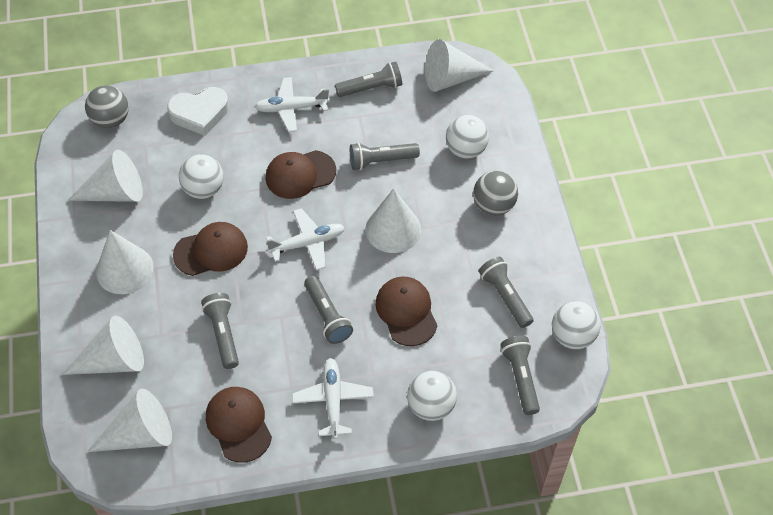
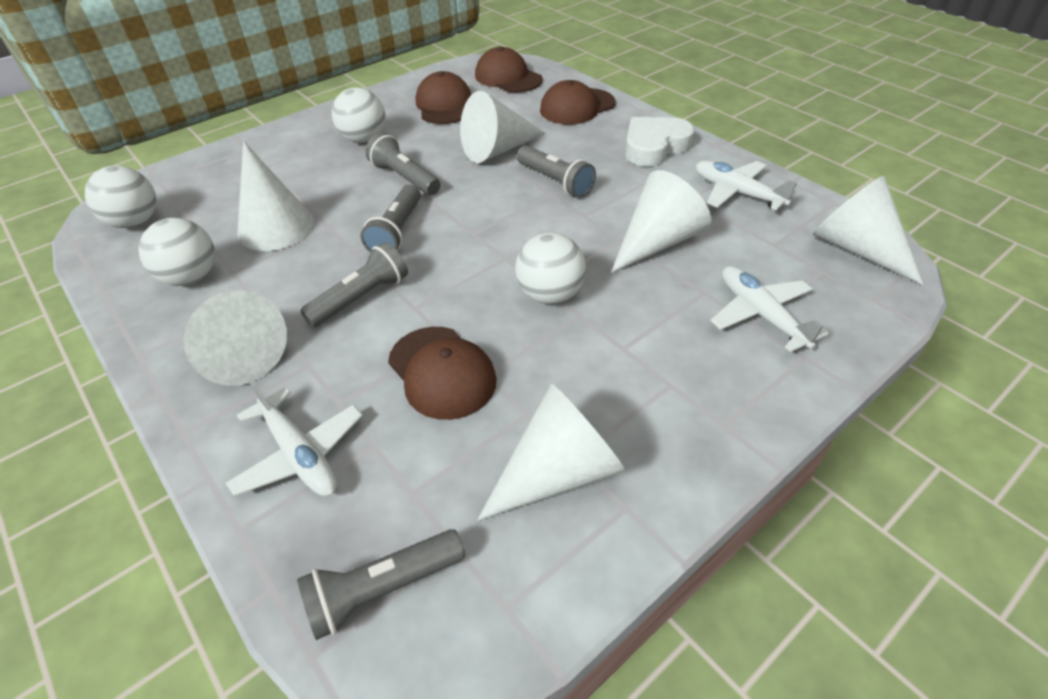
grey ball: [85,85,129,128] [473,171,518,216] = 2 -> none = 0
grey flashlight: [201,293,239,369] [304,276,353,344] [335,62,402,97] [350,143,420,170] [479,257,534,328] [501,336,540,415] = 6 -> [297,529,465,640] [300,242,408,327] [361,184,421,253] [365,133,441,195] [517,145,596,198] = 5

